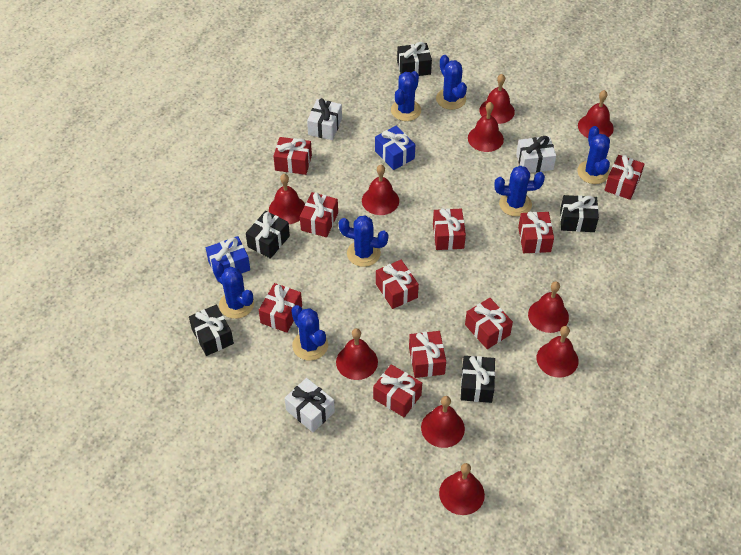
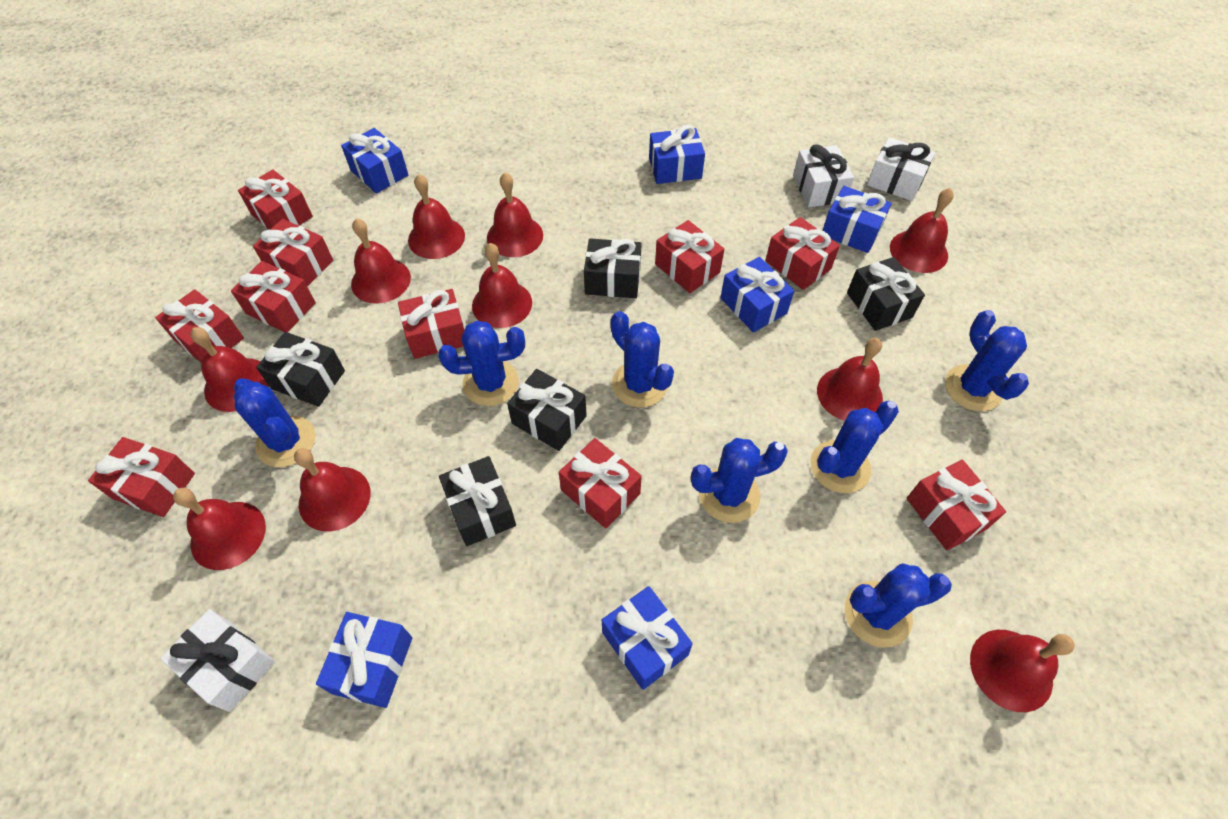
blue gift: [206,236,250,282] [375,126,415,170] = 2 -> [316,612,412,708] [341,128,408,194] [602,586,693,690] [649,125,705,184] [720,257,794,332] [822,186,892,253] = 6

